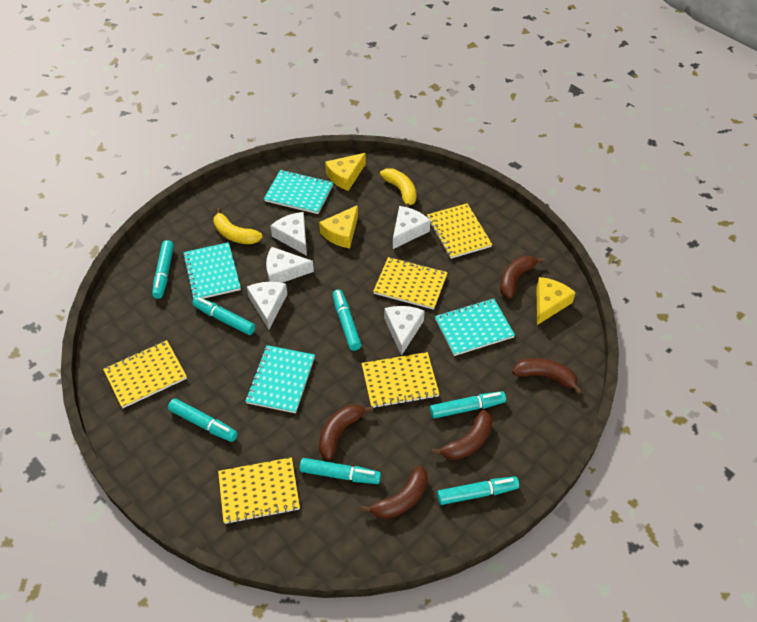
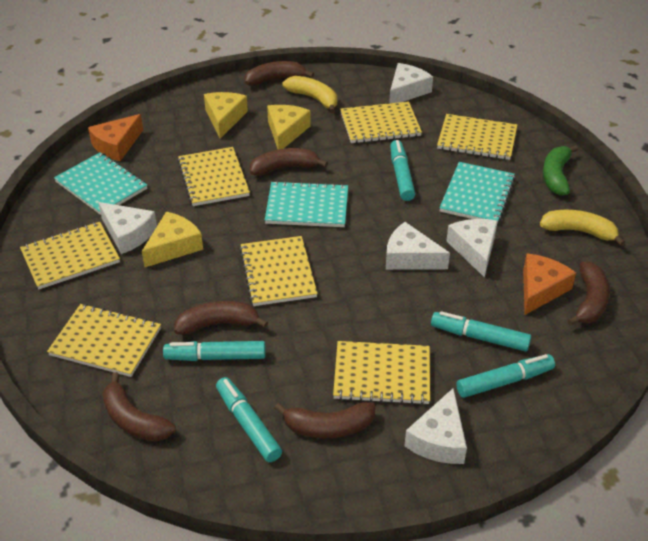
brown banana: [319,404,373,460] [361,466,428,519] [432,410,493,460] [500,255,545,299] [512,358,582,395] = 5 -> [102,372,176,442] [174,301,268,335] [245,61,314,86] [250,148,328,176] [274,402,376,438] [567,262,610,326] = 6
green banana: none = 0 -> [543,145,578,196] = 1
orange cheese: none = 0 -> [88,114,143,161] [523,254,576,315] = 2
turquoise marker: [152,240,174,299] [168,398,238,442] [192,297,256,335] [299,458,381,484] [332,289,362,351] [430,391,506,419] [437,476,519,505] = 7 -> [163,341,266,361] [216,377,282,462] [390,140,415,201] [431,311,531,352] [456,354,555,398] = 5
turquoise notebook: [183,242,241,299] [245,345,315,413] [264,170,333,214] [435,299,515,356] = 4 -> [54,152,147,215] [265,181,348,227] [439,162,515,223] = 3
yellow notebook: [103,340,187,408] [218,457,300,524] [362,352,440,408] [373,257,448,310] [427,203,492,259] = 5 -> [20,222,120,289] [47,304,161,377] [177,147,250,206] [239,236,318,306] [333,341,430,405] [340,101,422,143] [437,114,517,160] = 7

